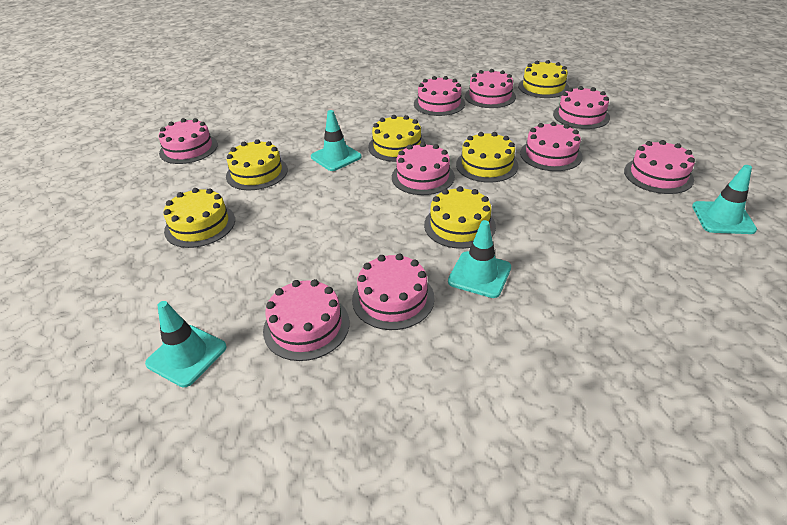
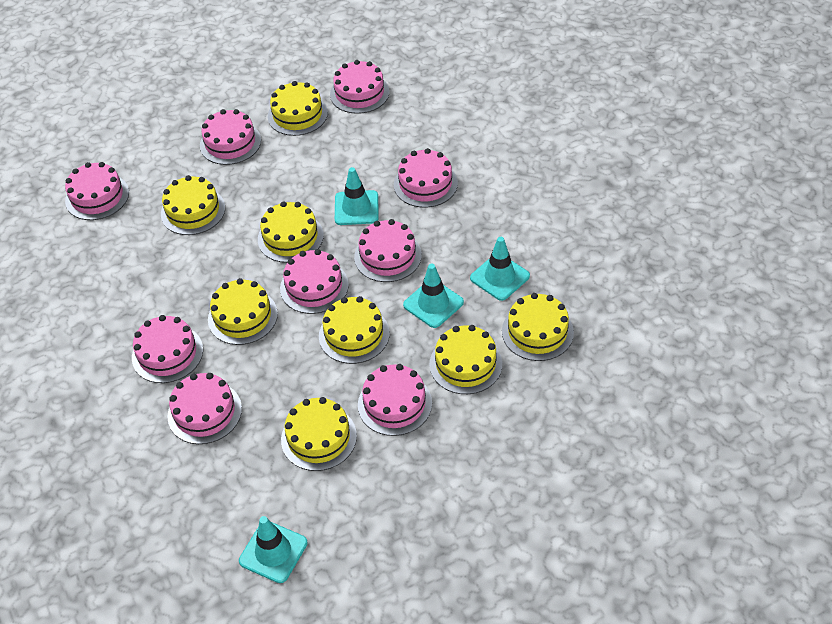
yellow cake: [163,188,235,248] [226,139,288,190] [368,115,426,162] [424,186,496,249] [456,132,519,183] [518,60,569,98] = 6 -> [161,175,225,235] [208,278,278,345] [258,201,324,263] [268,81,328,136] [281,397,357,471] [319,296,390,364] [430,325,502,394] [502,293,574,361] = 8

